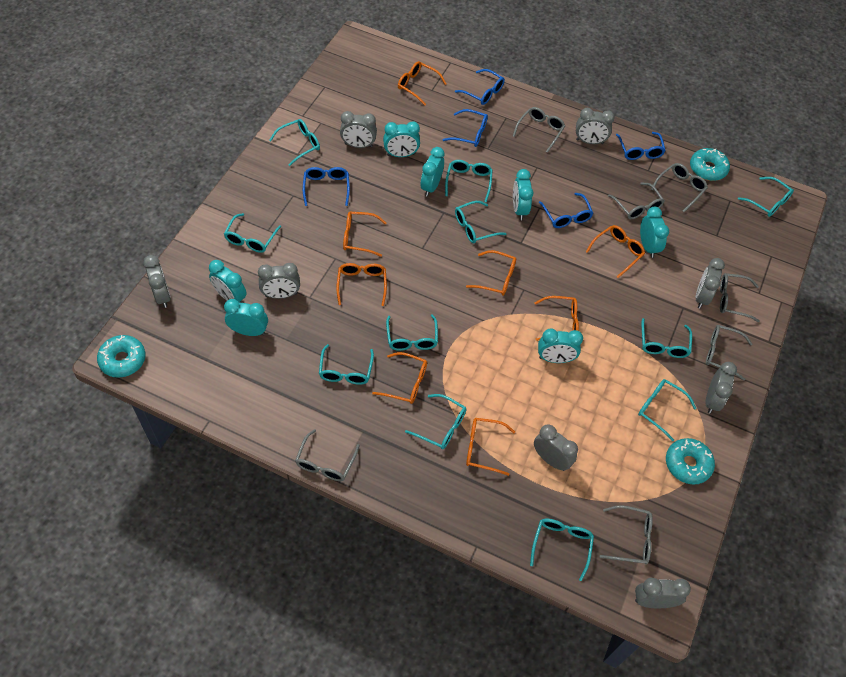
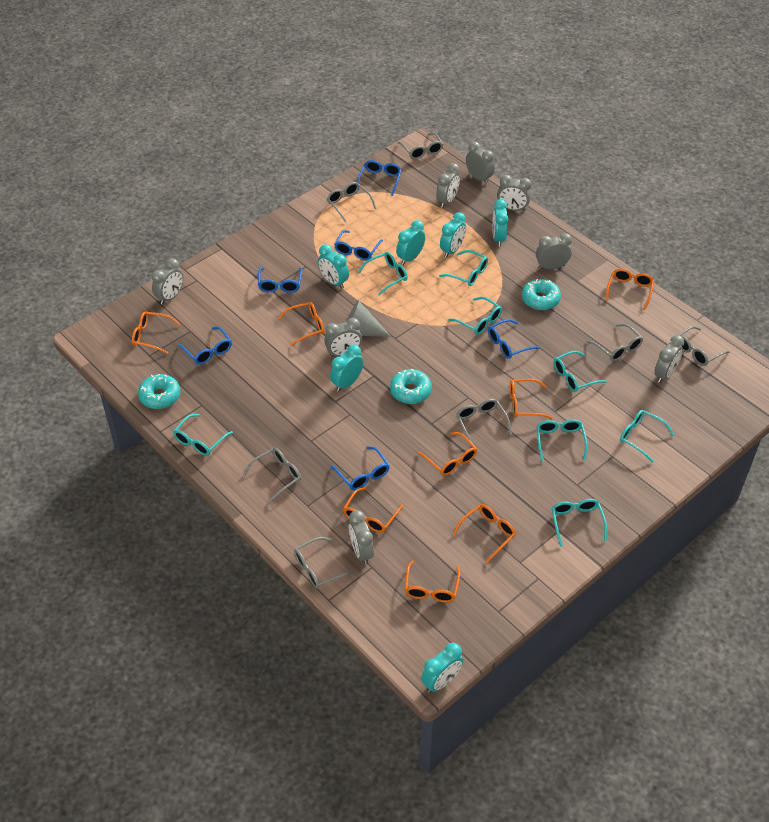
blue glasses: [303,167,350,206] [442,109,488,147] [455,69,505,105] [539,193,593,228] [616,132,666,160] = 5 -> [178,327,232,365] [258,267,302,293] [331,446,390,490] [334,230,383,260] [358,160,401,196] [488,319,540,359] = 6
grey cone: none = 0 -> [346,300,392,337] = 1
turquoise clock: [209,260,247,303] [224,299,268,336] [383,121,420,157] [421,147,444,197] [513,169,534,220] [538,329,583,363] [640,207,669,258] = 7 -> [318,244,349,289] [330,345,363,392] [396,220,425,265] [421,643,463,693] [440,212,466,258] [492,199,508,247] = 6
turquoise glasses: [224,213,281,253] [269,119,320,166] [319,344,374,385] [386,314,438,351] [405,394,466,449] [445,160,492,202] [455,201,506,244] [530,519,594,581] [638,379,697,441] [642,318,692,358] [738,177,794,217] = 11 -> [173,414,233,456] [358,252,408,296] [439,250,488,286] [449,297,502,335] [537,419,588,462] [552,499,607,547] [554,351,607,392] [620,410,674,463] = 8

